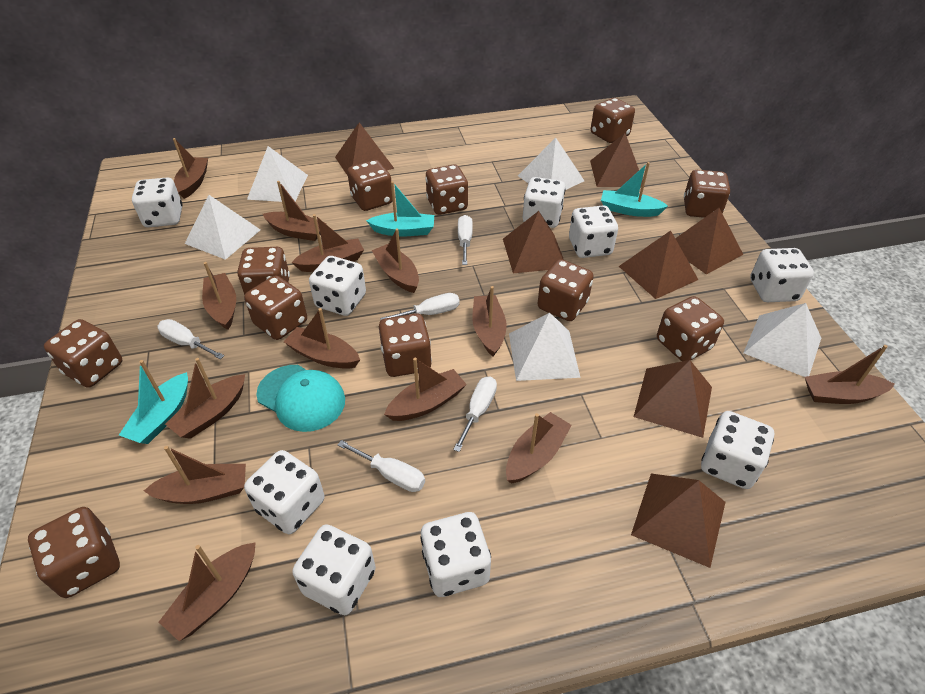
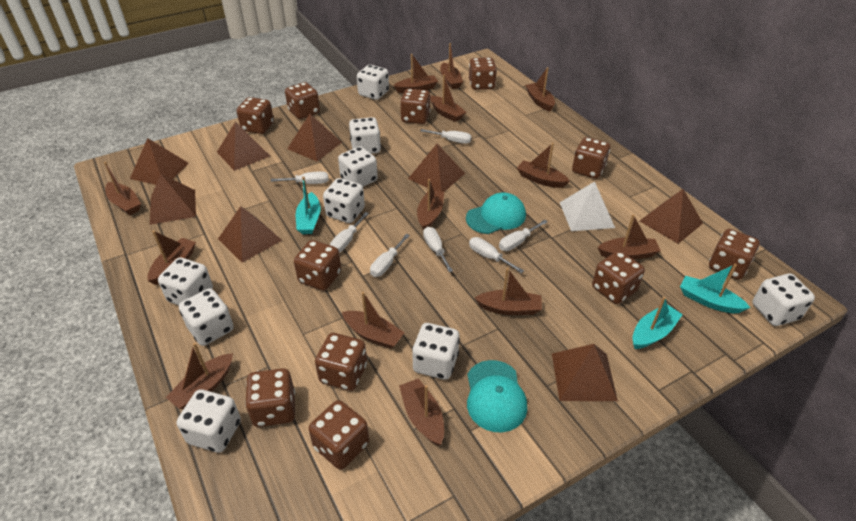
brown pyramid: [335,122,394,176] [503,211,564,273] [590,133,645,187] [619,231,698,299] [631,473,725,568] [634,360,712,438] [675,208,744,274] = 7 -> [130,138,189,185] [150,174,196,225] [217,122,270,171] [218,206,282,263] [287,114,342,161] [408,144,465,192] [552,344,618,401] [640,189,703,244] = 8
turquoise cap: [256,365,345,432] = 1 -> [466,192,526,234] [467,360,527,432] = 2
white pyramid: [185,195,260,260] [247,146,308,202] [509,313,581,381] [518,138,584,190] [743,303,821,377] = 5 -> [560,182,615,231] = 1
white screwdriver: [157,319,224,359] [337,440,425,492] [380,293,460,320] [453,376,497,452] [458,215,473,265] = 5 -> [271,171,329,184] [330,212,369,252] [370,234,410,277] [420,129,472,144] [423,227,453,272] [469,237,524,273] [499,220,548,251] = 7

